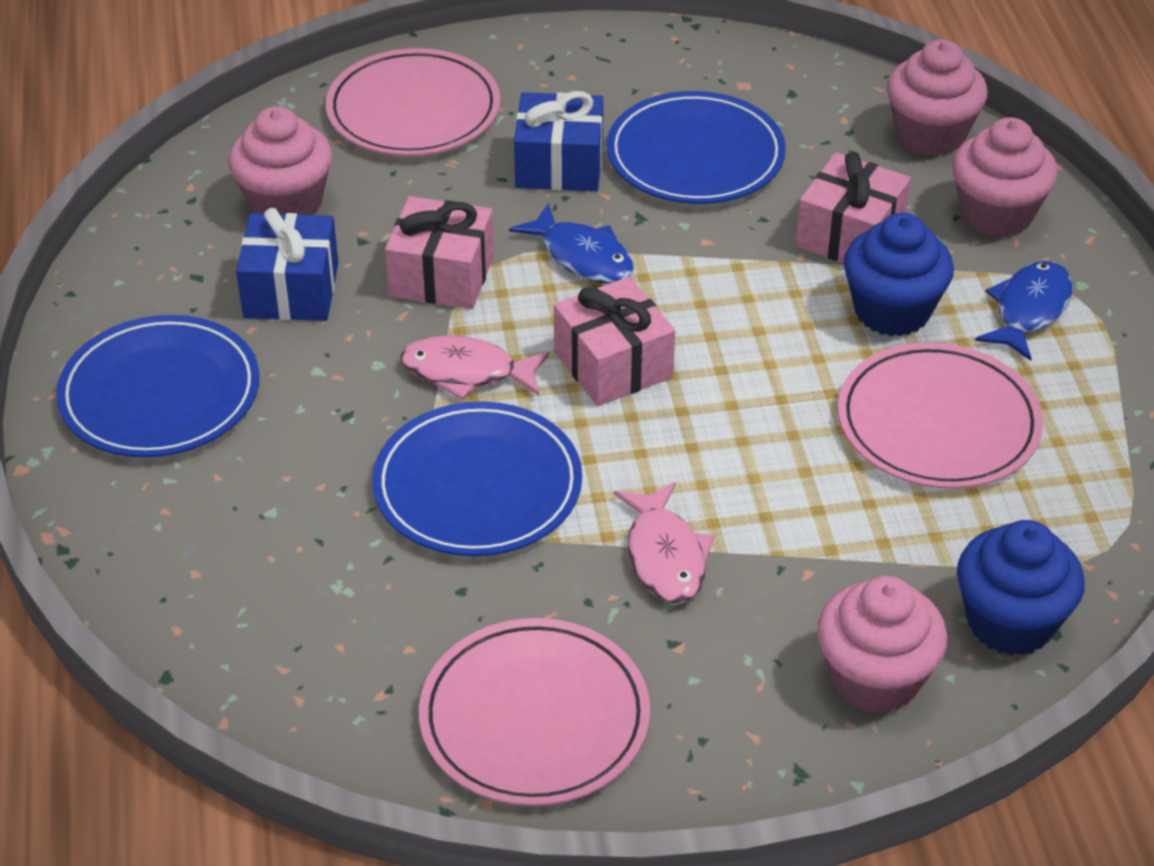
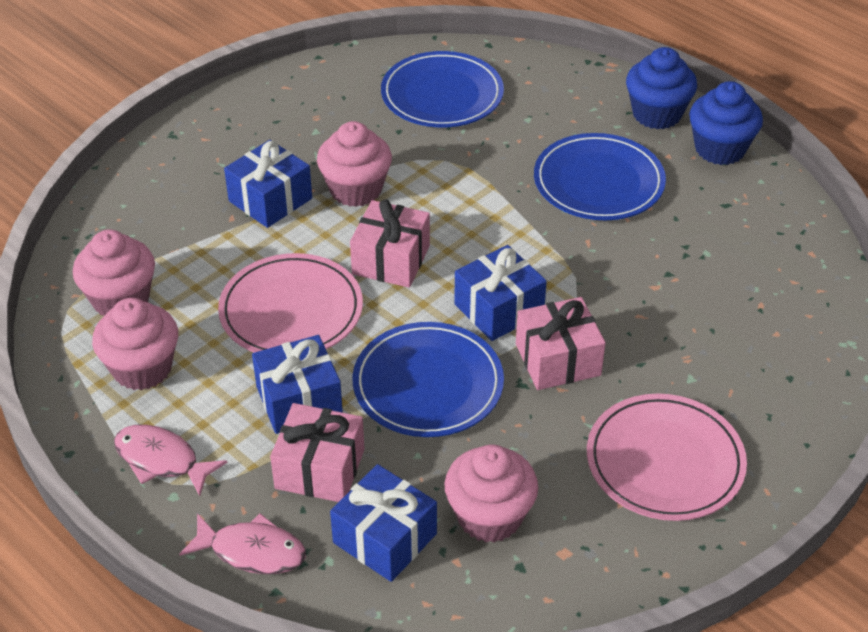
blue fish: [509,203,634,284] [975,261,1073,361] = 2 -> none = 0
blue gift: [236,208,338,321] [514,91,603,191] = 2 -> [224,140,312,228] [252,335,343,434] [330,464,437,582] [454,245,547,341] = 4
pink plate: [326,48,500,156] [419,618,650,806] [838,342,1043,489] = 3 -> [218,253,363,352] [587,394,747,521] = 2

